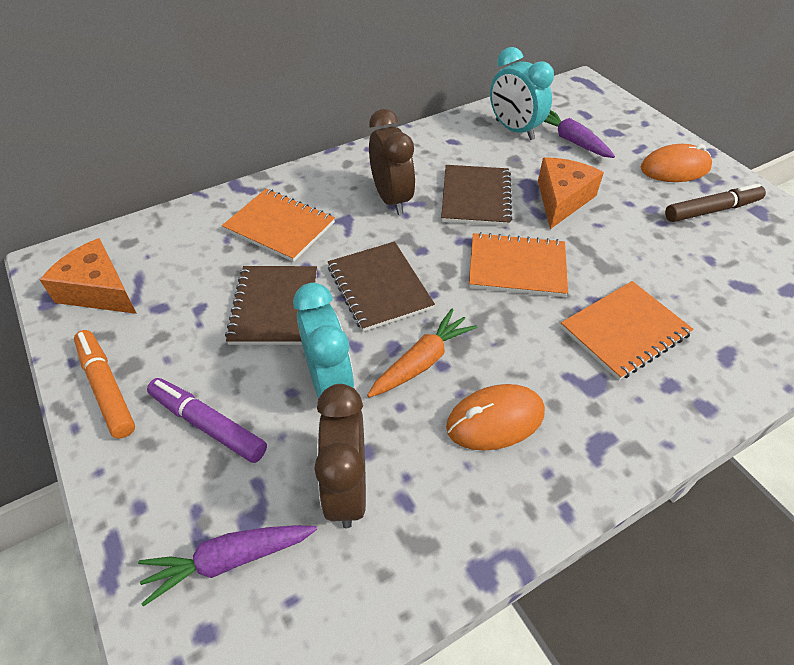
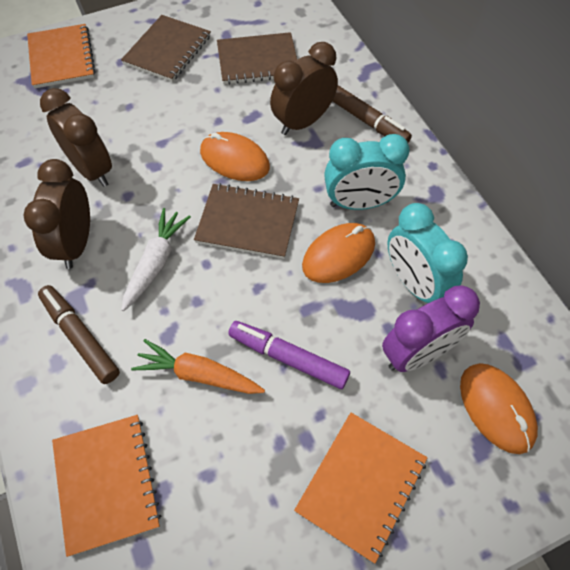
brown clock: [314,384,366,528] [369,109,415,215] = 2 -> [23,159,90,269] [40,88,112,187] [270,42,338,135] = 3
brown marker: [665,183,766,222] = 1 -> [38,285,120,384] [332,85,412,143] = 2
orange cheese: [40,238,137,314] [538,157,604,229] = 2 -> none = 0
orange marker: [74,330,135,439] = 1 -> none = 0
orange mouse: [446,384,545,451] [641,144,712,182] = 2 -> [200,132,270,181] [302,223,375,283] [460,363,538,454] = 3
purple carrot: [138,525,317,607] [544,110,615,158] = 2 -> none = 0
purple clock: none = 0 -> [382,285,480,372] = 1
white carrot: none = 0 -> [121,208,191,311] = 1

